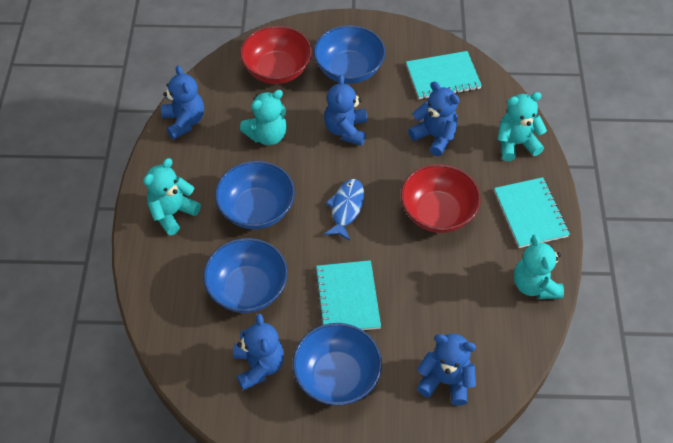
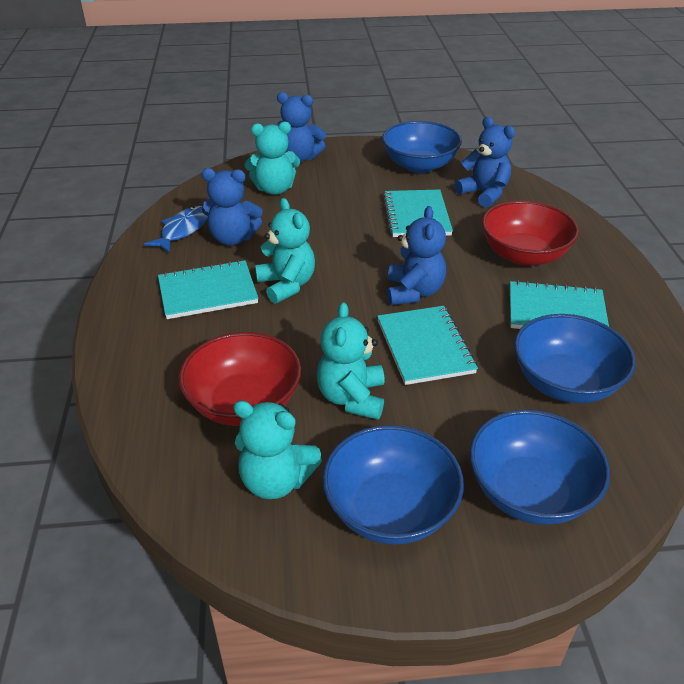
blue teddy bear: [161,65,204,140] [233,313,284,390] [324,75,367,146] [408,81,460,156] [417,334,476,405] = 5 -> [202,168,262,245] [277,92,326,162] [387,206,446,305] [455,117,515,208] = 4
turquoise notebook: [315,260,381,330] [406,51,482,99] [494,177,570,248] = 3 -> [158,260,258,319] [377,306,478,385] [383,189,453,237] [510,280,609,329] = 4

